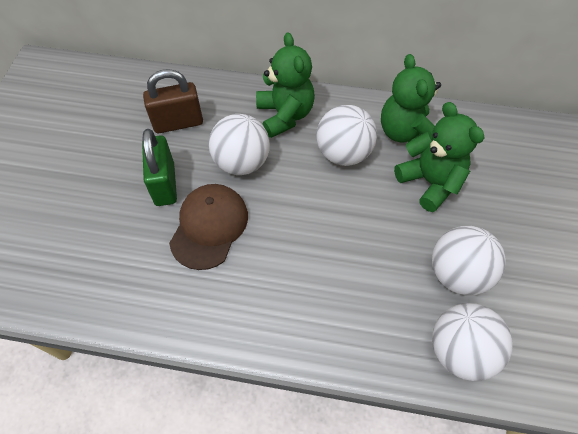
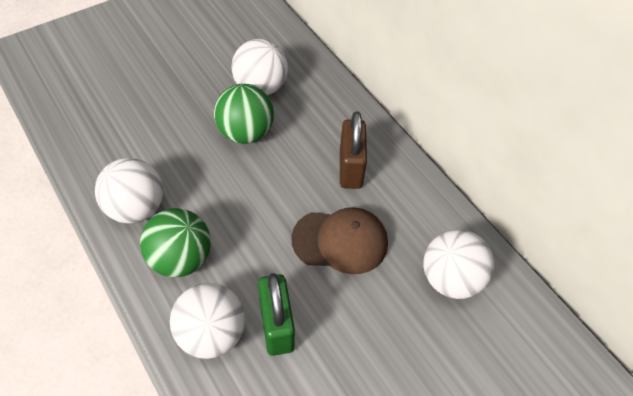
green ball: none = 0 -> [140,208,211,278] [214,84,274,144] = 2
green teddy bear: [256,32,315,138] [381,54,441,142] [394,102,484,212] = 3 -> none = 0

